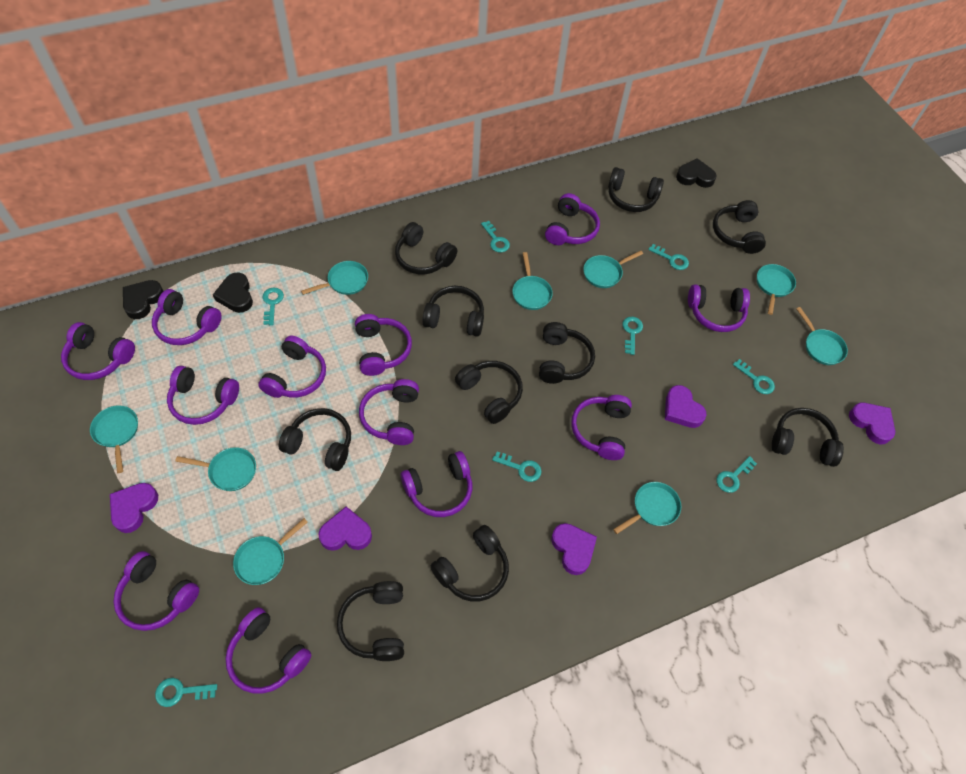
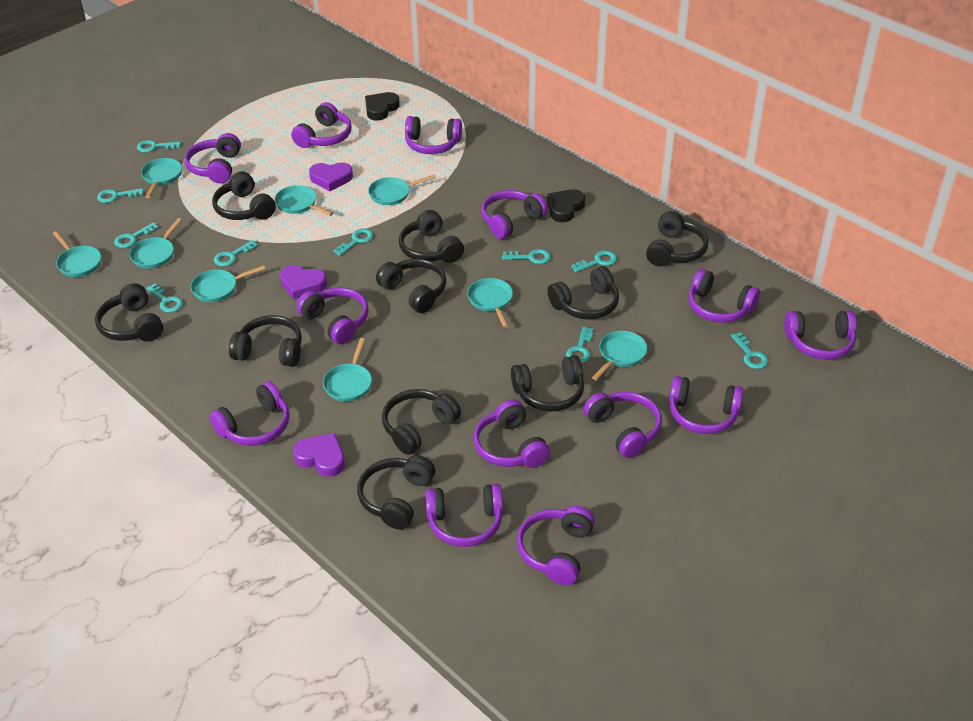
black heart: [123,280,163,319] [213,273,253,313] [676,158,717,188] = 3 -> [365,92,400,121] [547,189,585,222] = 2
purple headphones: [61,322,135,380] [113,551,199,631] [152,289,222,345] [167,366,239,425] [225,607,312,694] [258,336,326,398] [355,314,412,376] [359,379,419,445] [401,451,472,517] [545,193,600,245] [571,395,632,460] [688,284,750,332] = 12 -> [185,133,241,184] [210,381,289,446] [291,102,352,148] [297,287,369,344] [405,116,462,154] [425,484,503,547] [473,399,550,468] [481,190,548,239] [517,506,595,585] [583,392,662,458] [669,376,744,434] [688,269,760,323] [784,311,857,360] = 13
purple heart: [110,483,158,533] [318,506,372,551] [551,523,597,575] [665,385,707,428] [849,403,895,444] = 5 -> [280,265,327,299] [293,433,345,477] [309,162,353,191] = 3
turquoise key: [155,678,217,707] [263,287,284,325] [481,221,510,252] [492,452,542,482] [622,317,643,355] [648,244,689,270] [716,456,757,493] [733,359,775,394] = 8 -> [97,188,144,203] [114,222,159,248] [137,140,181,153] [146,284,183,313] [214,240,258,267] [333,228,373,256] [502,249,551,264] [566,327,593,363] [571,250,617,272] [731,332,768,369] = 10

